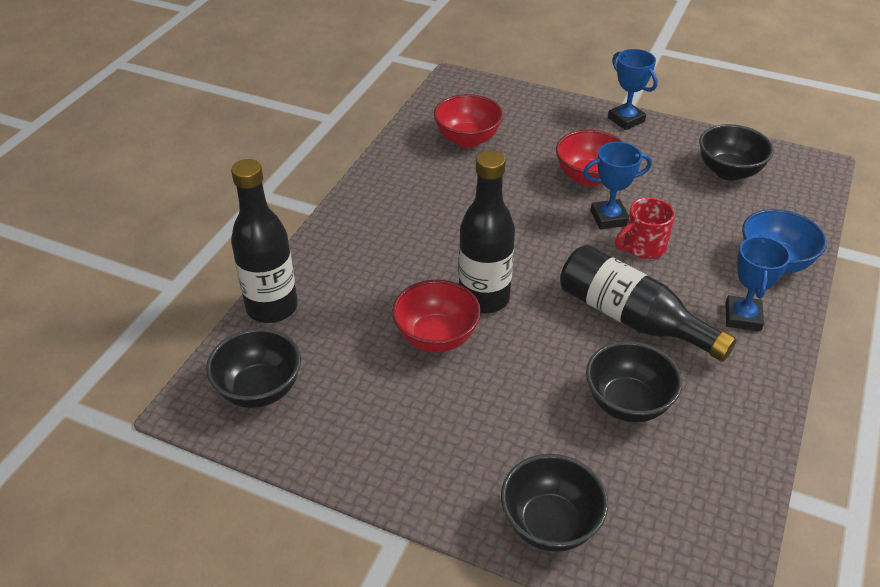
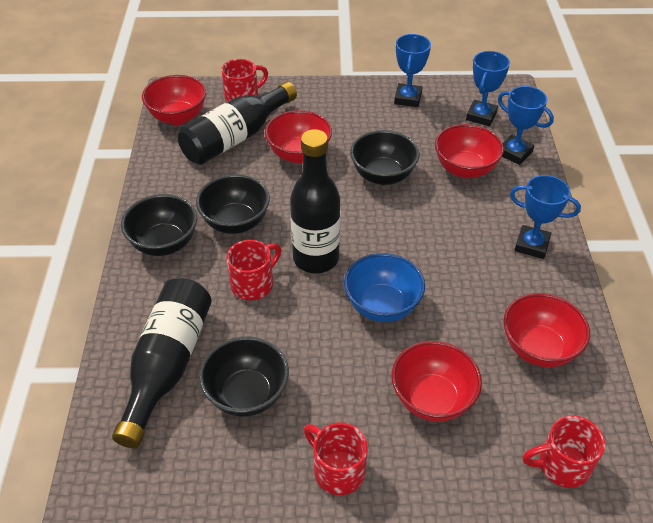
blue trophy: [583,142,652,229] [608,49,658,130] [725,235,791,331] = 3 -> [394,34,431,107] [466,51,510,126] [498,86,554,165] [510,175,581,259] = 4
red bowl: [392,280,481,353] [434,94,503,148] [556,130,623,187] = 3 -> [142,75,206,125] [265,110,332,163] [392,341,482,422] [435,124,504,178] [503,293,590,367] = 5
red mug: [615,197,675,259] = 1 -> [221,59,268,102] [227,240,281,300] [303,422,368,495] [522,416,605,488] = 4

